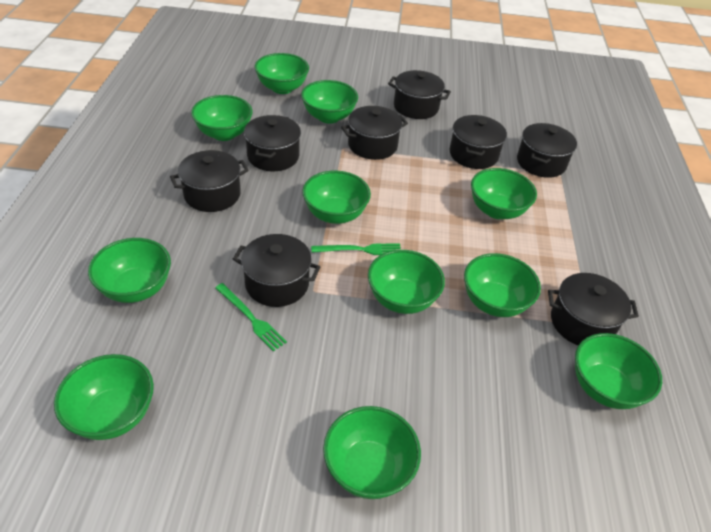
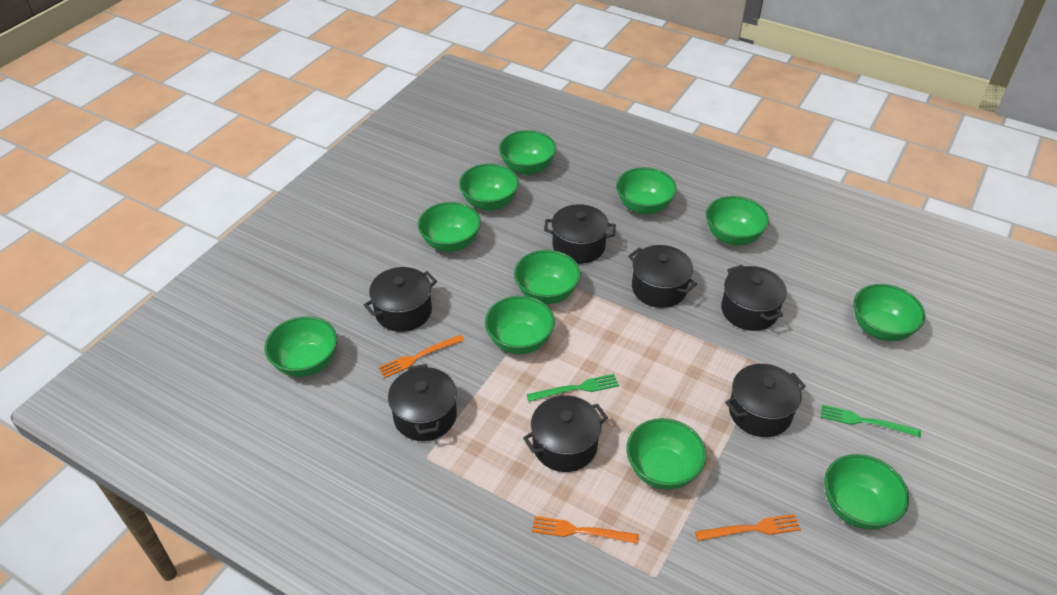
black pot: [170,150,249,212] [233,234,320,307] [244,115,301,171] [341,106,408,160] [388,70,451,119] [450,115,507,169] [517,123,577,178] [548,273,639,345] = 8 -> [364,267,437,332] [388,364,457,441] [523,396,608,472] [544,204,616,264] [628,245,697,308] [721,265,787,331] [725,364,806,437] = 7
orange fork: none = 0 -> [378,334,464,378] [532,516,639,544] [695,514,801,541] = 3

